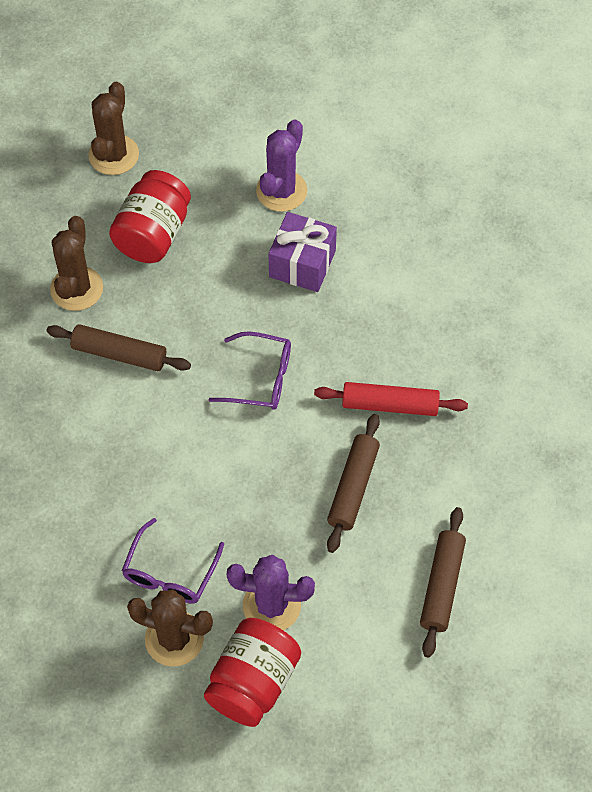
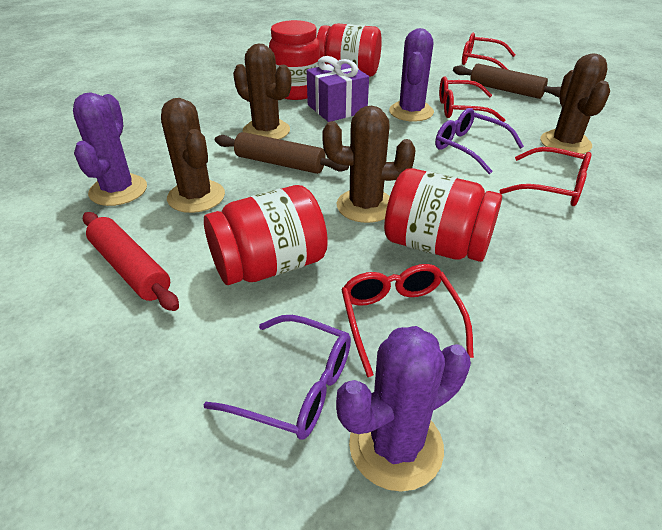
brown cactus: [50,216,103,311] [88,82,139,175] [127,589,213,667] = 3 -> [161,98,225,213] [233,44,291,139] [322,106,415,223] [540,53,610,154] = 4
brown rolling pin: [47,324,191,371] [327,414,380,553] [420,507,466,658] = 3 -> [215,132,349,174] [453,64,561,99] = 2
purple cactus: [227,555,315,630] [256,119,307,212] = 2 -> [73,92,147,206] [336,326,471,492] [389,28,434,122] = 3
red glasses: none = 0 -> [341,264,474,377] [439,77,505,122] [462,33,515,70] [499,147,592,206] = 4
red jar: [109,170,191,263] [204,618,301,727] = 2 -> [204,185,328,285] [269,20,320,100] [317,24,382,77] [384,168,502,262] = 4

